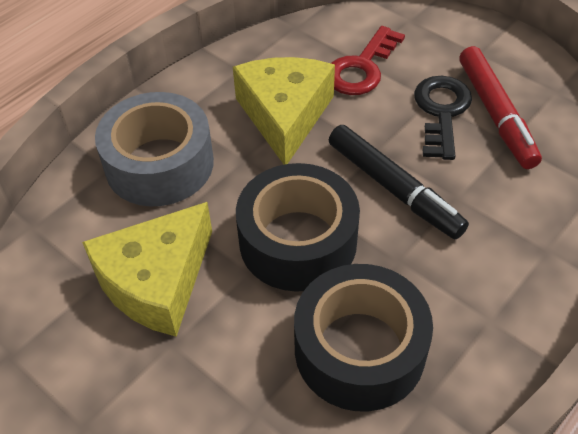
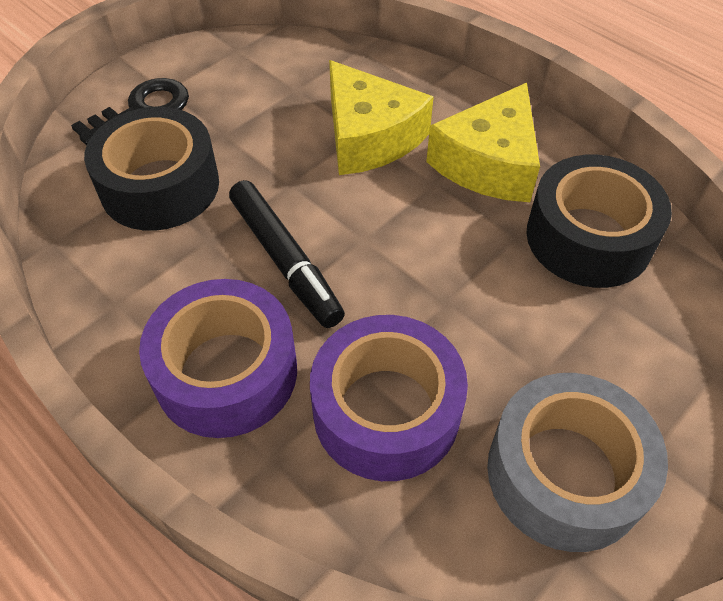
purple tape: none = 0 -> [139,279,297,438] [310,315,468,481] = 2
red key: [331,26,405,95] = 1 -> none = 0
red marker: [459,46,542,169] = 1 -> none = 0

